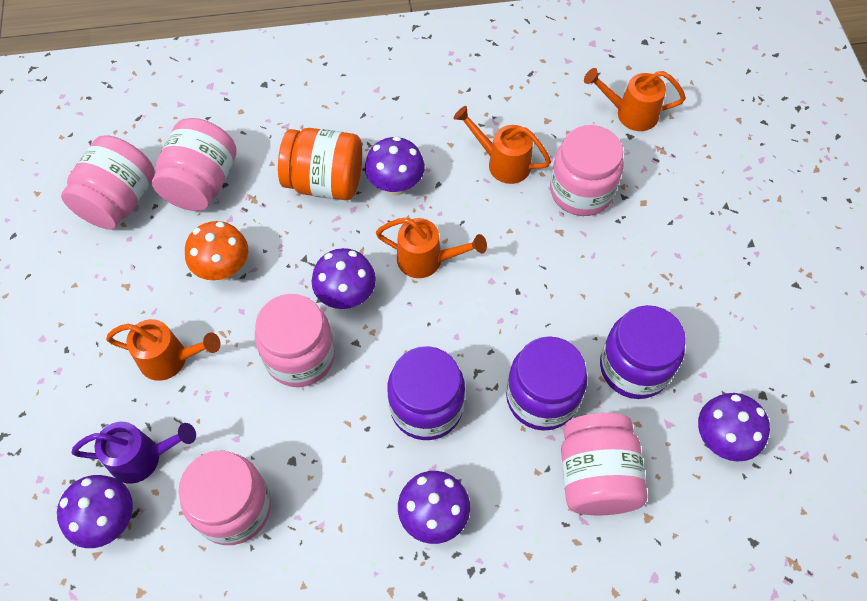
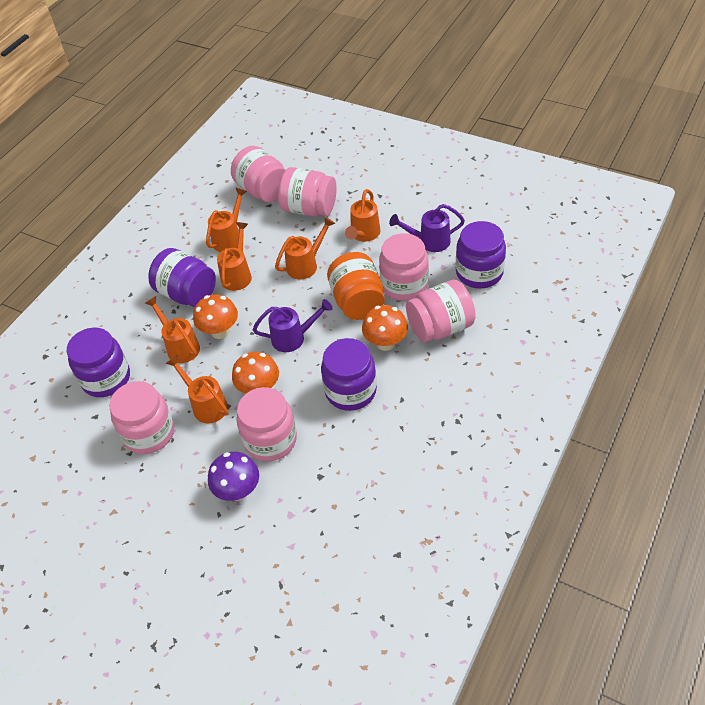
orange mushroom: [185,221,248,280] = 1 -> [193,294,238,339] [232,352,279,394] [362,305,408,351] = 3
orange watering can: [106,319,221,381] [376,217,487,278] [453,106,551,184] [584,68,686,131] = 4 -> [145,296,200,363] [166,355,229,423] [206,188,247,252] [217,222,252,291] [275,217,335,279] [345,189,380,242] = 6
purple jar: [388,346,465,440] [506,336,587,430] [600,305,686,399] = 3 -> [67,328,130,397] [148,248,216,307] [321,338,377,411] [456,221,506,289] = 4
purple mushroom: [57,475,133,548] [312,248,376,309] [365,136,425,196] [398,471,470,544] [698,393,770,462] = 5 -> [208,452,259,501] = 1
purple watering can: [72,422,196,484] = 1 -> [253,299,333,352] [389,204,465,252] = 2

